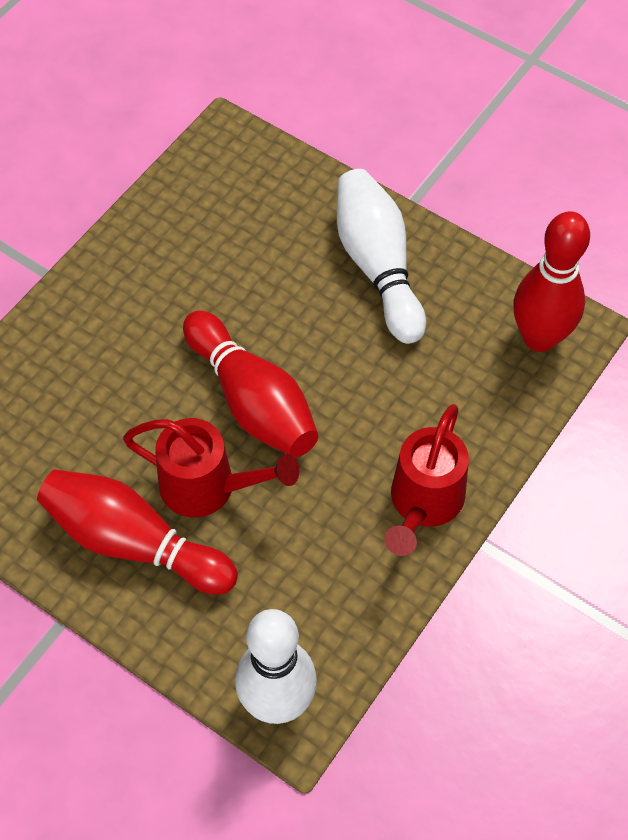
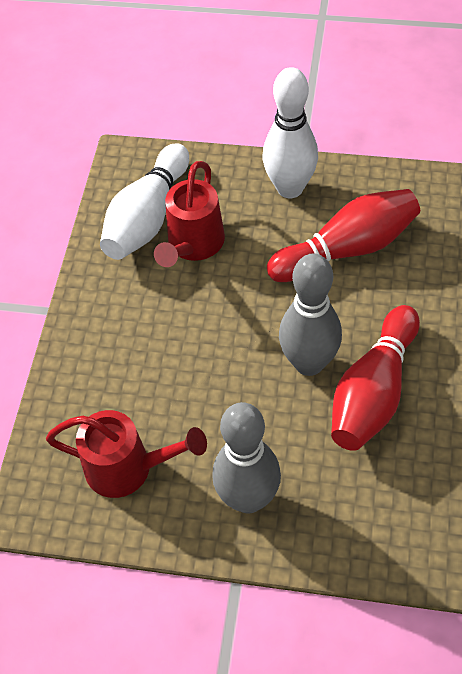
grey bowling pin: none = 0 -> [212,402,281,514] [279,253,342,376] = 2
red bowling pin: [37,469,238,595] [183,311,318,457] [514,211,590,352] = 3 -> [267,189,420,282] [331,305,420,451] = 2

